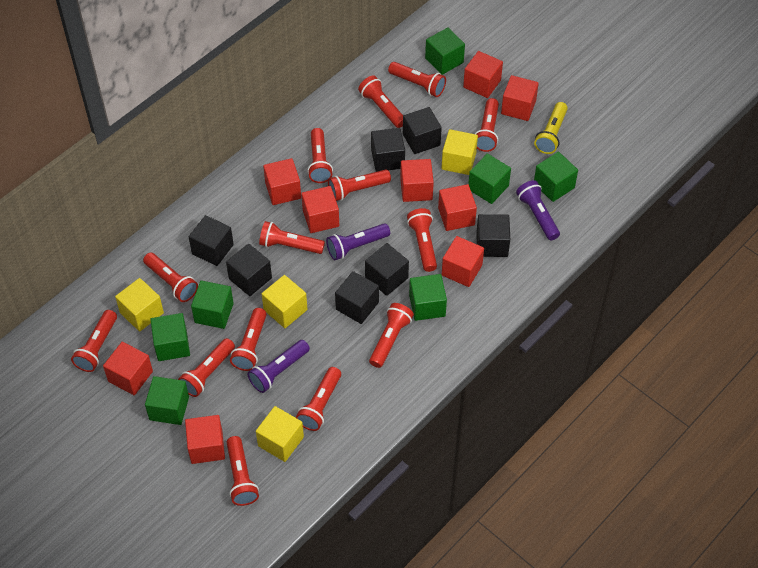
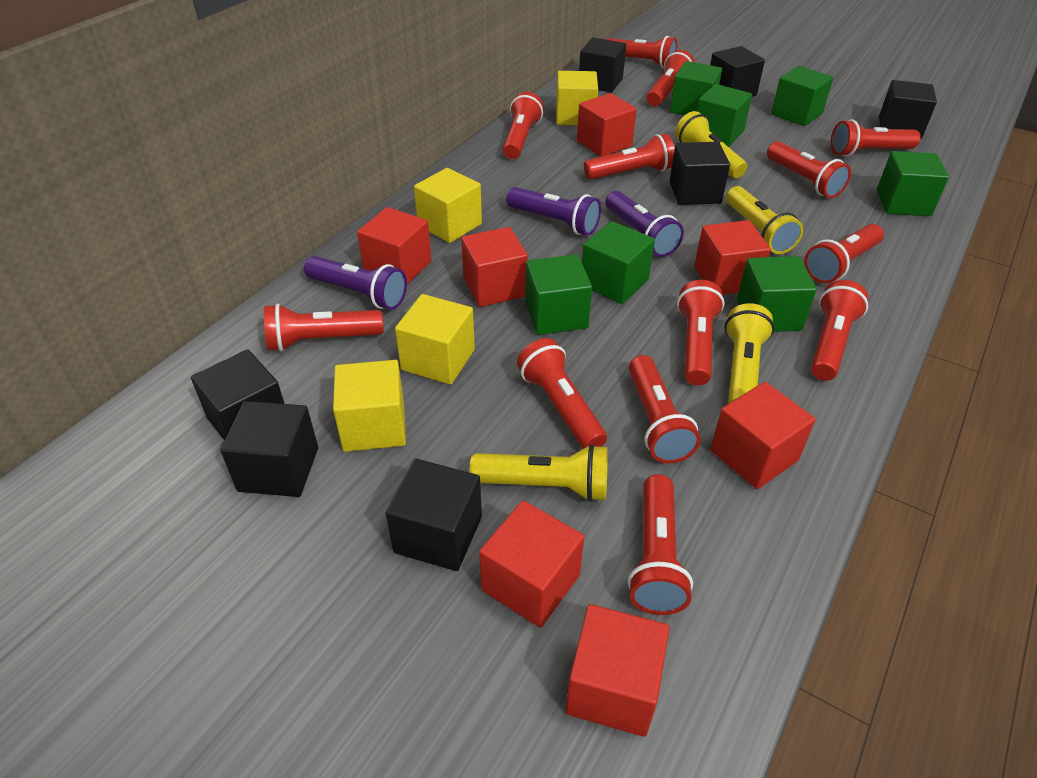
red cube: [103,342,153,395] [185,415,225,464] [263,158,301,205] [301,186,339,233] [400,159,434,202] [438,184,477,231] [442,236,484,287] [463,51,503,98] [501,75,539,121] = 9 -> [357,207,432,284] [461,227,528,307] [479,501,584,628] [566,604,670,737] [577,93,637,157] [694,220,771,295] [710,382,815,489] = 7
red flashlight: [71,310,117,372] [143,253,198,302] [178,338,235,397] [227,436,259,506] [230,308,267,371] [259,221,325,254] [296,367,341,431] [307,128,333,183] [328,170,391,201] [358,75,403,128] [369,303,414,368] [388,62,446,97] [407,208,437,272] [475,98,499,152] = 14 -> [264,303,383,352] [503,92,543,159] [517,338,607,449] [584,134,675,180] [606,36,677,68] [628,474,693,615] [629,355,701,463] [646,50,695,106] [677,280,725,386] [767,141,851,198] [804,224,884,283] [811,280,868,381] [831,119,921,157] = 13
yellow flashlight: [534,102,568,154] = 1 -> [470,444,608,502] [675,111,747,178] [724,303,774,404] [726,186,803,254] = 4

